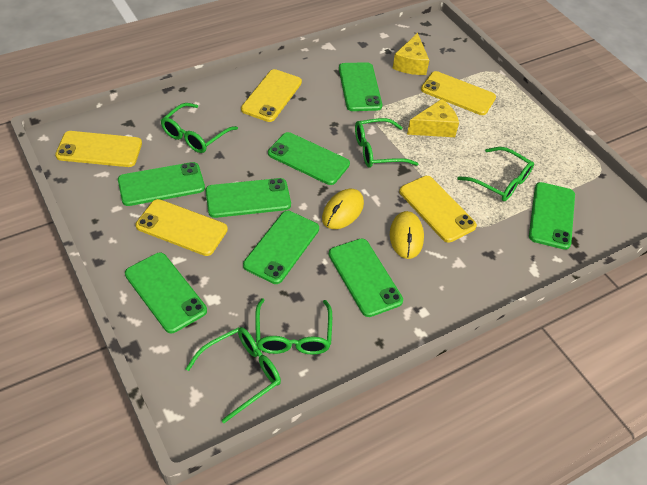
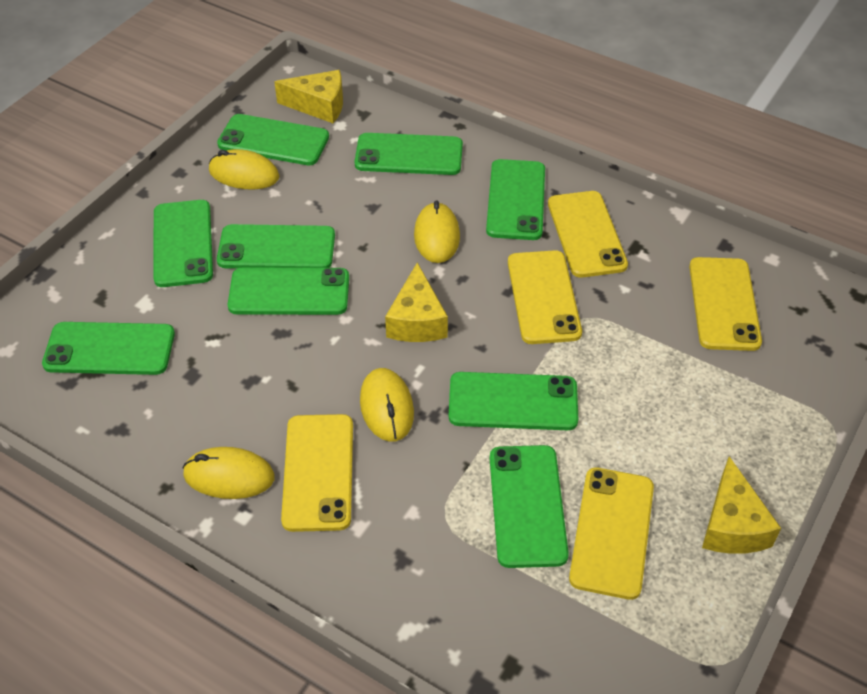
green glasses: [161,103,238,153] [186,327,281,423] [255,298,332,355] [355,118,418,168] [458,147,534,201] = 5 -> none = 0
green phone: [118,162,205,206] [125,253,207,333] [206,178,291,218] [243,211,319,284] [268,132,350,185] [329,238,403,317] [339,62,382,111] [529,182,575,250] = 8 -> [42,322,175,375] [153,200,213,287] [217,114,329,165] [217,224,335,269] [228,267,349,315] [355,133,463,175] [449,372,578,430] [486,159,545,240] [490,445,569,568] = 9
yellow cheese: [392,33,429,75] [407,99,459,137] = 2 -> [274,70,343,123] [385,262,448,342] [702,456,781,554] = 3
yellow mouse: [322,189,364,229] [390,211,424,259] = 2 -> [183,447,275,499] [209,149,280,190] [360,368,414,442] [414,200,460,263] = 4

